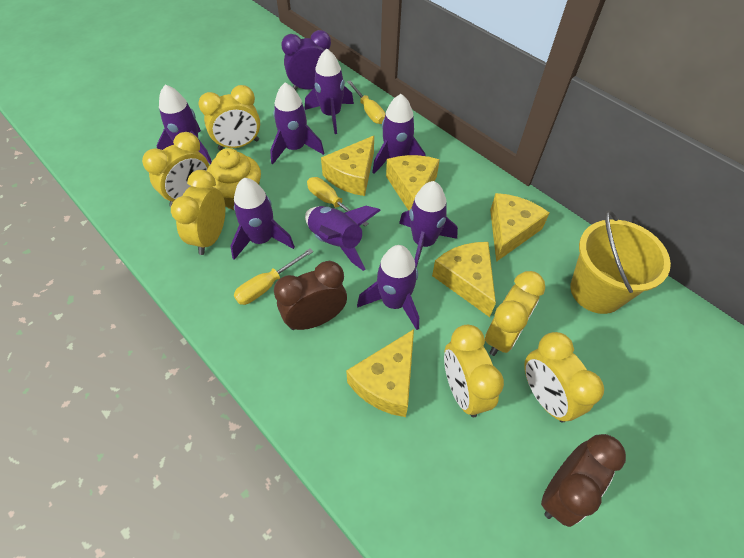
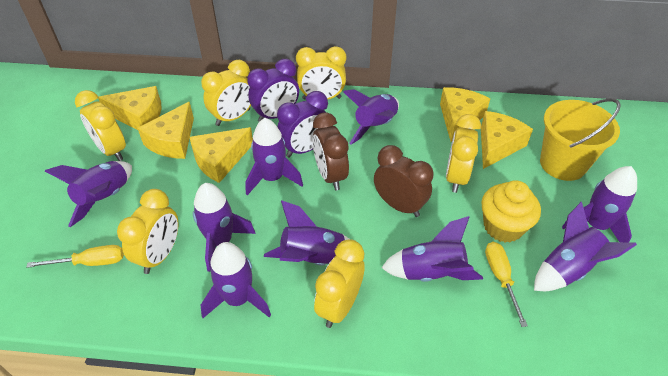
purple clock: [281,30,331,90] = 1 -> [247,59,299,122] [277,91,328,158] = 2
purple rocket: [156,85,212,165] [230,178,295,260] [270,83,324,164] [305,49,354,134] [305,206,381,271] [357,245,419,330] [372,94,426,174] [399,181,458,268] = 8 -> [45,161,132,227] [193,183,256,272] [201,242,271,318] [245,118,303,195] [264,200,349,266] [344,89,399,145] [381,216,483,282] [534,201,637,291] [562,166,637,242] = 9
yellow screwdriver: [234,248,313,305] [307,177,369,227] [347,80,386,124] = 3 -> [26,245,124,268] [485,242,528,327] = 2

